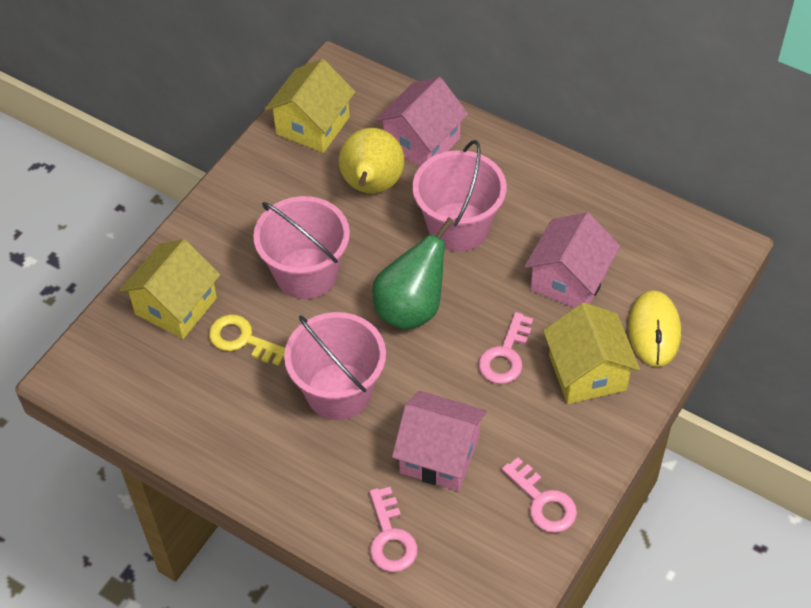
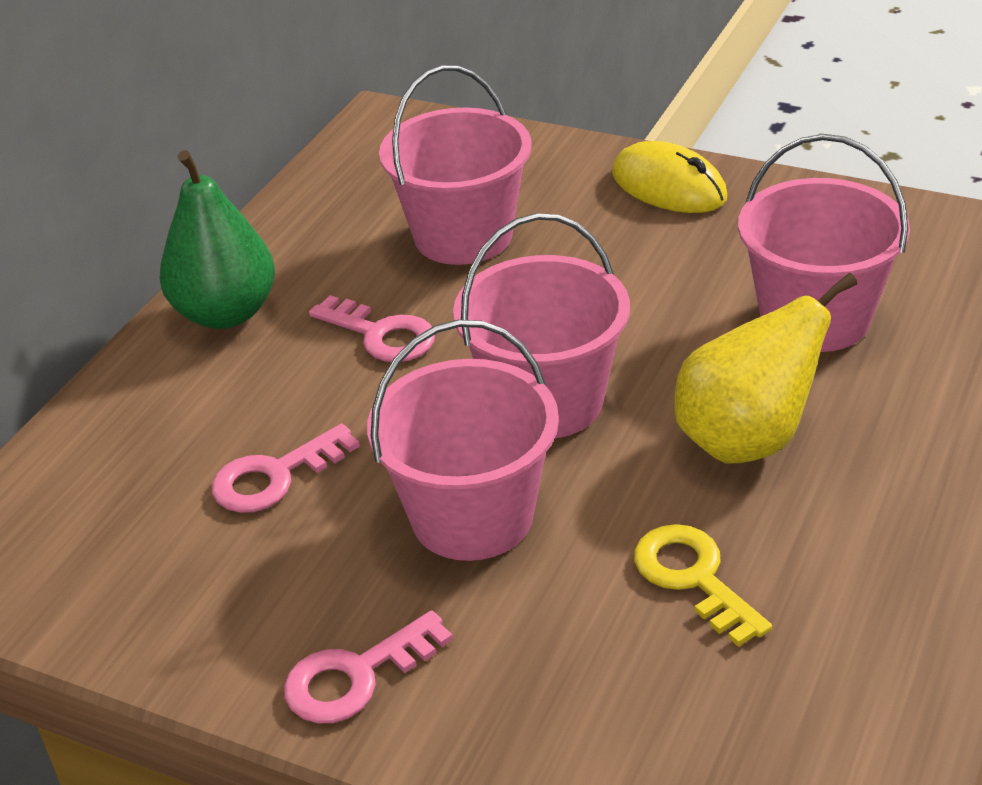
pink bucket: [253,196,350,299] [284,312,386,420] [413,140,507,251] = 3 -> [367,320,559,561] [379,65,531,265] [453,213,630,438] [738,134,910,352] = 4
pink house: [375,77,468,166] [392,391,487,491] [524,212,620,308] = 3 -> none = 0
yellow house: [120,239,220,339] [265,59,355,153] [543,302,640,404] = 3 -> none = 0

